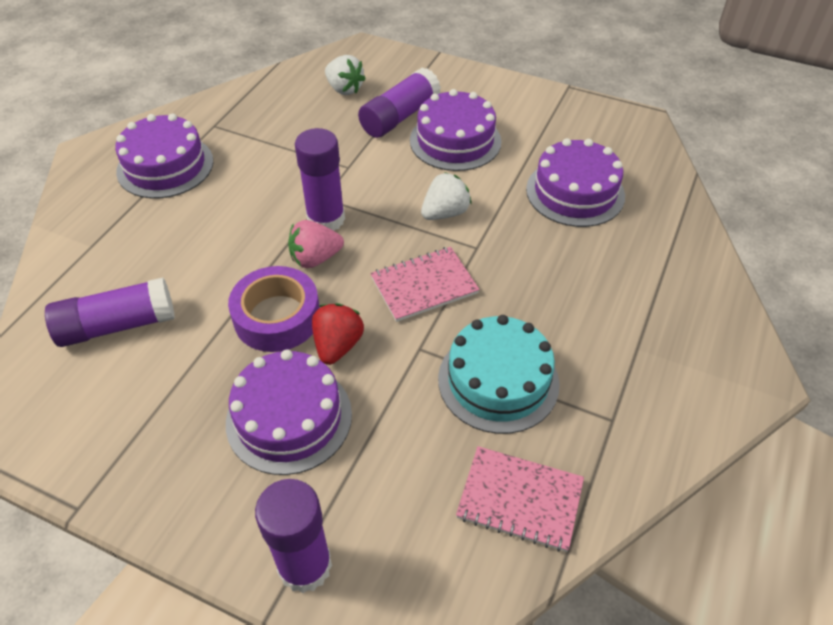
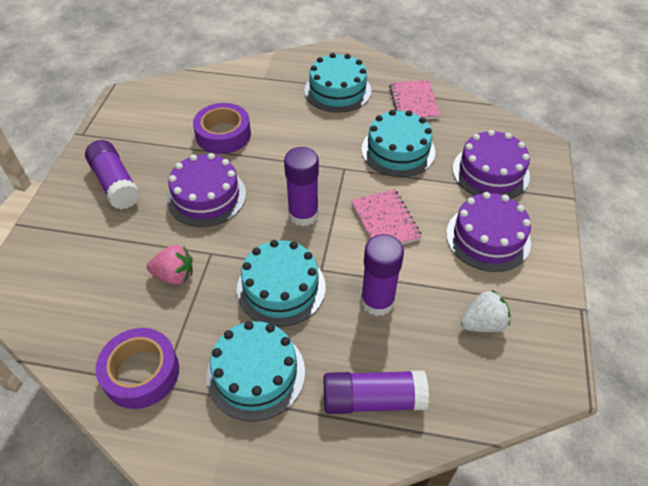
purple cake: [115,114,213,198] [226,349,352,475] [410,89,501,171] [526,138,625,227] = 4 -> [167,153,246,227] [446,192,531,272] [452,130,530,199] = 3
purple tape: [228,266,320,352] = 1 -> [95,328,179,409] [193,103,251,154] = 2
red strawberry: [312,303,364,365] = 1 -> none = 0
turquoise cake: [438,315,560,434] = 1 -> [206,321,305,422] [237,240,326,327] [304,53,371,113] [361,110,435,177] = 4
white strawberry: [325,55,366,95] [421,172,472,220] = 2 -> [461,290,511,332] = 1

